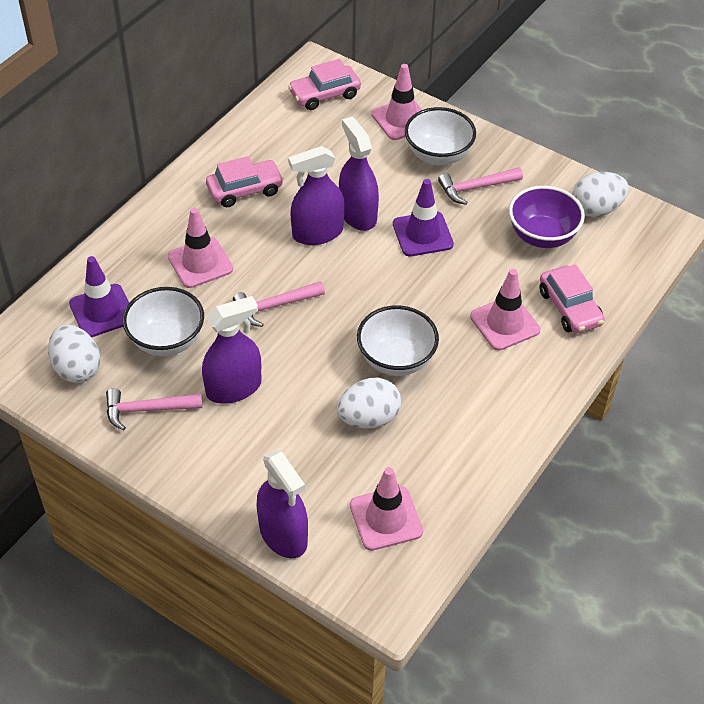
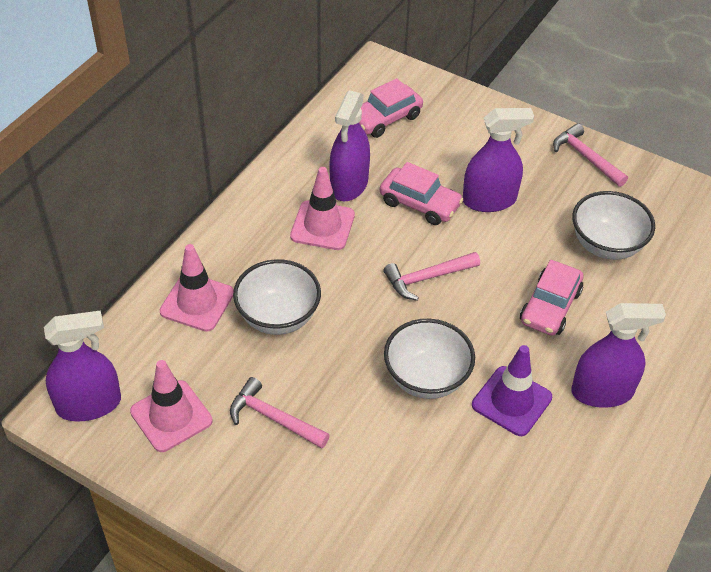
pink traffic cone: [168,208,233,288] [350,467,423,551] [372,64,422,140] [470,269,540,351] = 4 -> [130,360,213,452] [160,244,234,332] [290,167,355,250] = 3
purple bowl: [509,186,585,248] = 1 -> none = 0
purple traffic cone: [69,256,129,337] [393,179,454,257] = 2 -> [472,345,552,436] = 1
white egg: [48,324,100,383] [337,378,401,429] [572,172,629,217] = 3 -> none = 0

